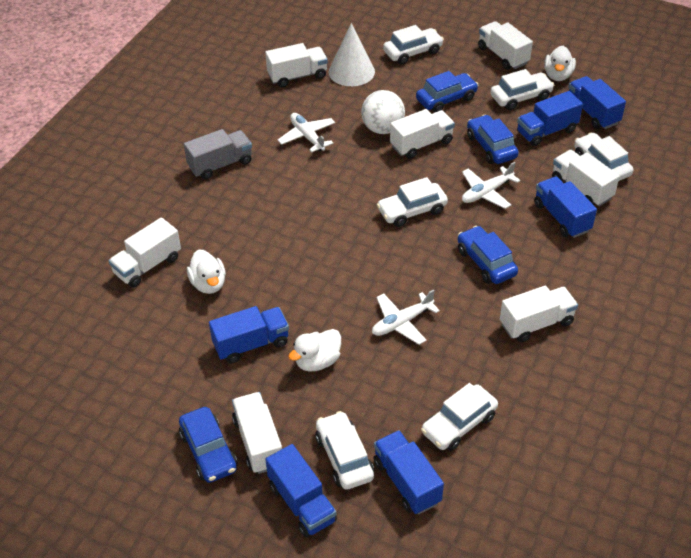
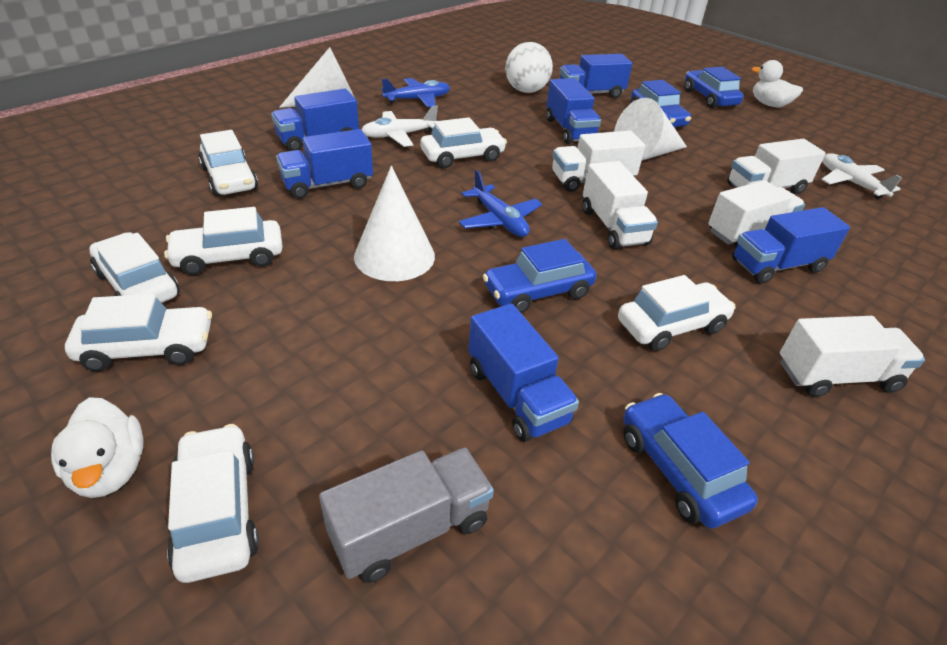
blue plane: none = 0 -> [381,78,450,107] [459,170,542,237] = 2
white car: [315,411,374,490] [377,177,448,227] [383,25,444,64] [421,383,498,451] [490,69,554,110] [574,132,633,181] = 6 -> [65,294,212,371] [89,232,180,303] [164,207,283,275] [167,424,259,583] [199,130,258,196] [420,117,507,168] [618,275,735,351] = 7
white cone: [328,23,375,86] = 1 -> [279,47,358,108] [354,166,435,281] [614,98,687,161] = 3
white duck: [187,249,226,294] [288,329,341,372] [544,46,576,81] = 3 -> [51,397,143,498] [752,60,803,107] = 2
white plane: [278,113,335,152] [372,289,440,345] [462,162,520,209] = 3 -> [362,106,438,147] [821,153,902,199] = 2
white truck: [109,217,181,288] [232,392,282,474] [265,43,328,87] [390,109,455,159] [478,21,533,70] [500,286,578,342] [552,150,620,206] = 7 -> [552,131,645,192] [582,161,658,249] [708,180,805,247] [727,139,826,194] [780,316,925,397] = 5

